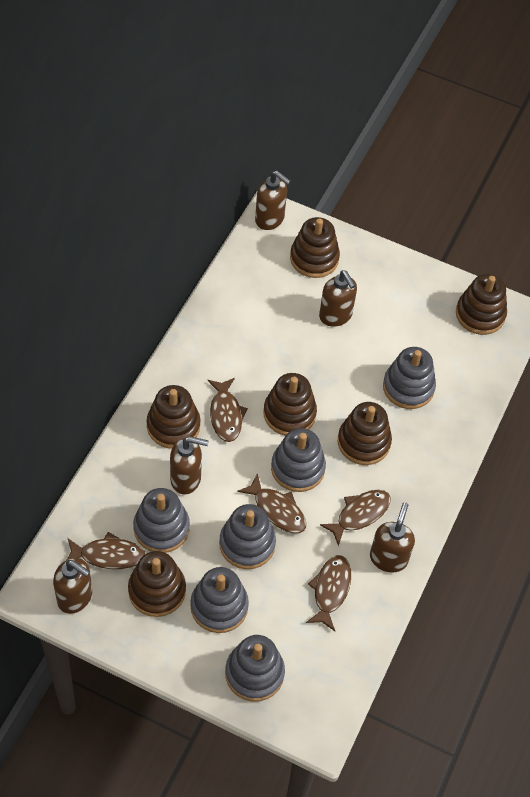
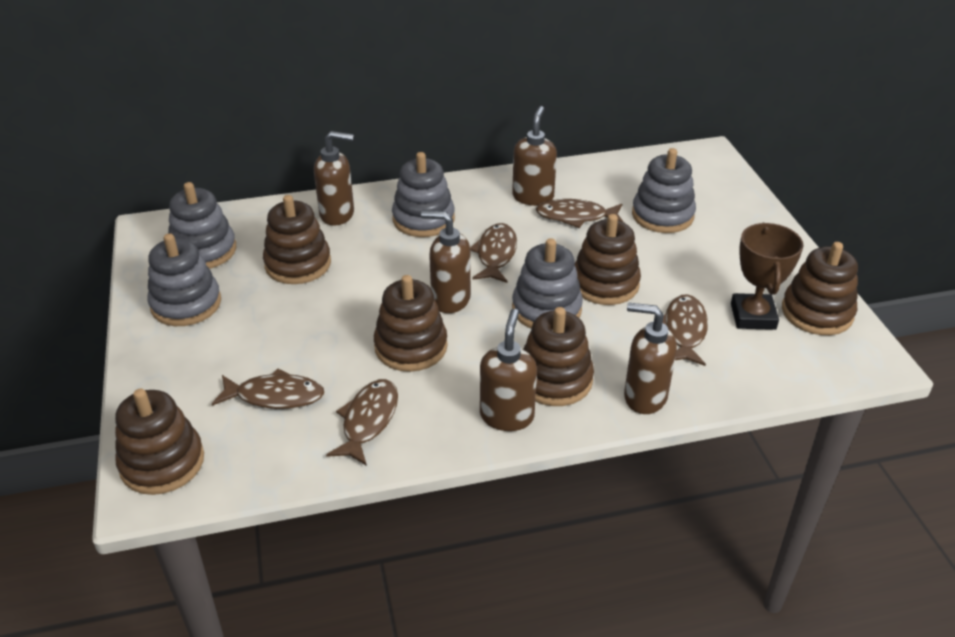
brown trophy: none = 0 -> [731,223,804,330] = 1
grey stacking toy: [133,488,190,553] [190,567,249,633] [219,504,276,569] [225,635,285,702] [271,428,326,492] [383,347,436,409] = 6 -> [148,233,221,326] [168,182,237,269] [392,152,455,237] [512,238,583,328] [632,148,696,233] = 5

